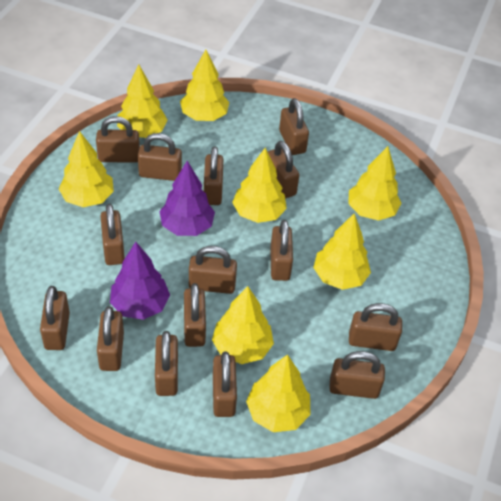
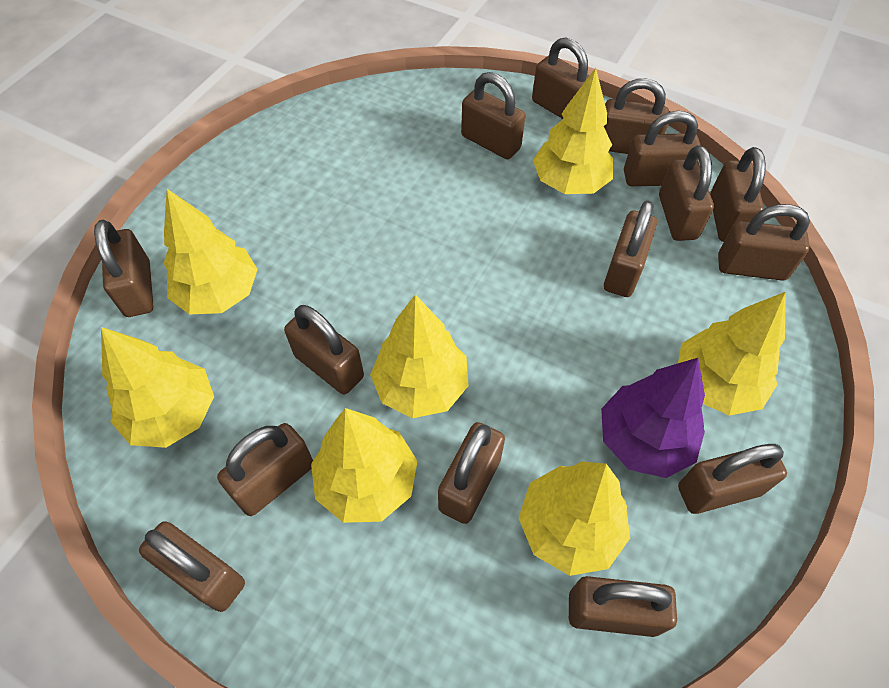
purple tree: [110,242,170,320] [159,161,215,236] = 2 -> [601,358,705,478] = 1
yellow tree: [59,131,114,207] [117,65,168,138] [180,50,229,121] [212,286,274,364] [232,148,287,223] [246,354,310,432] [313,213,371,290] [348,146,401,221] = 8 -> [101,327,214,448] [164,189,258,314] [311,408,417,523] [370,294,469,418] [519,461,630,576] [533,68,614,194] [678,292,786,416] = 7

